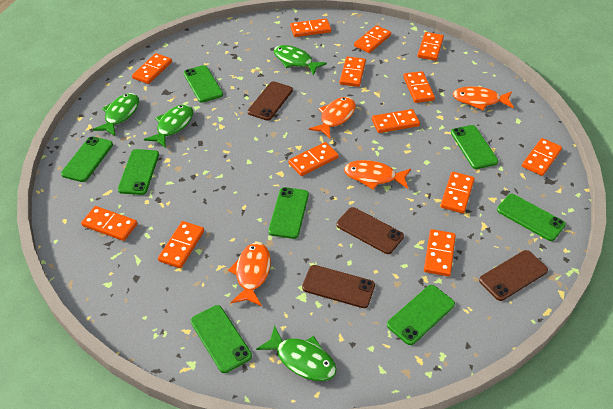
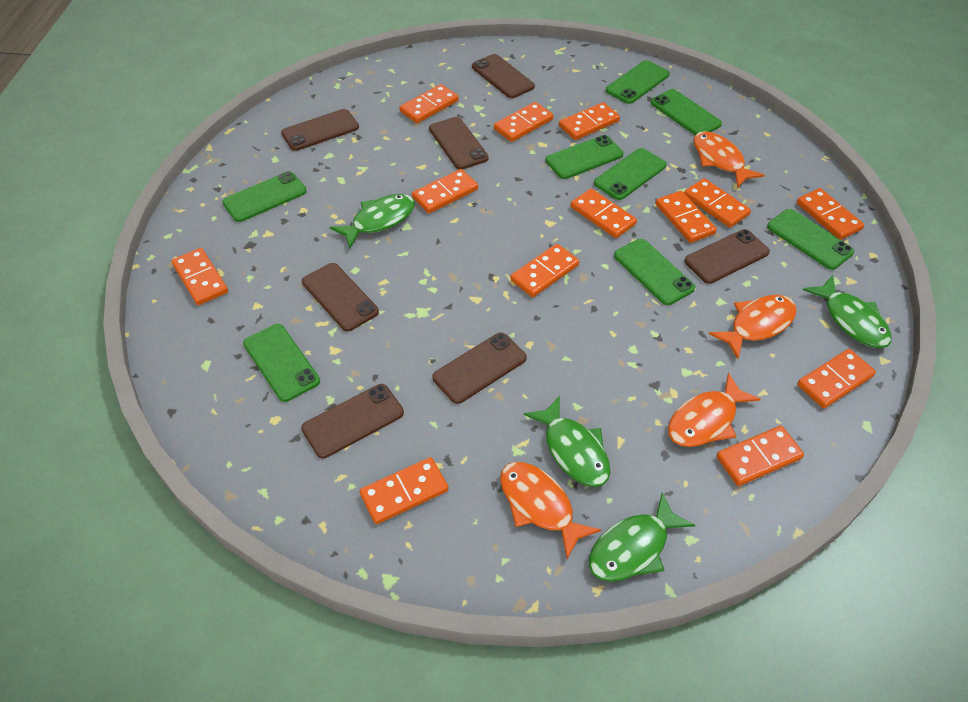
brown phone: [248,81,293,121] [302,265,375,308] [337,207,404,254] [479,250,548,301] = 4 -> [281,109,359,151] [301,384,404,459] [302,263,379,331] [429,117,489,169] [432,332,527,404] [472,54,535,98] [684,229,770,284] = 7

